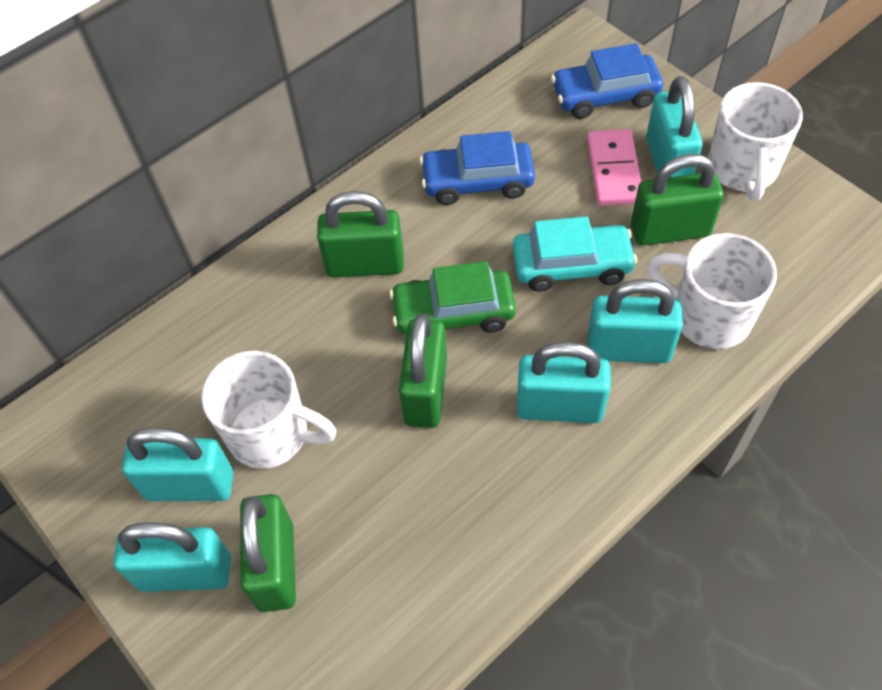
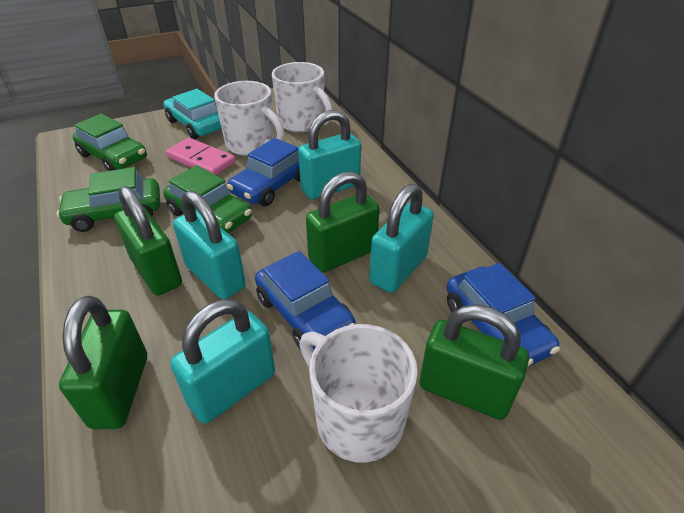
blue car: [420,131,535,205] [551,43,663,119] = 2 -> [227,138,300,206] [255,251,355,350] [447,263,560,367] = 3
green car: [389,261,516,334] = 1 -> [56,167,160,232] [73,113,147,171] [163,165,252,233] = 3
turquoise padlock: [113,522,231,592] [122,427,234,501] [517,341,611,423] [587,279,683,363] [646,76,702,177] = 5 -> [170,299,275,424] [173,191,246,299] [298,110,361,200] [369,184,434,293] = 4

